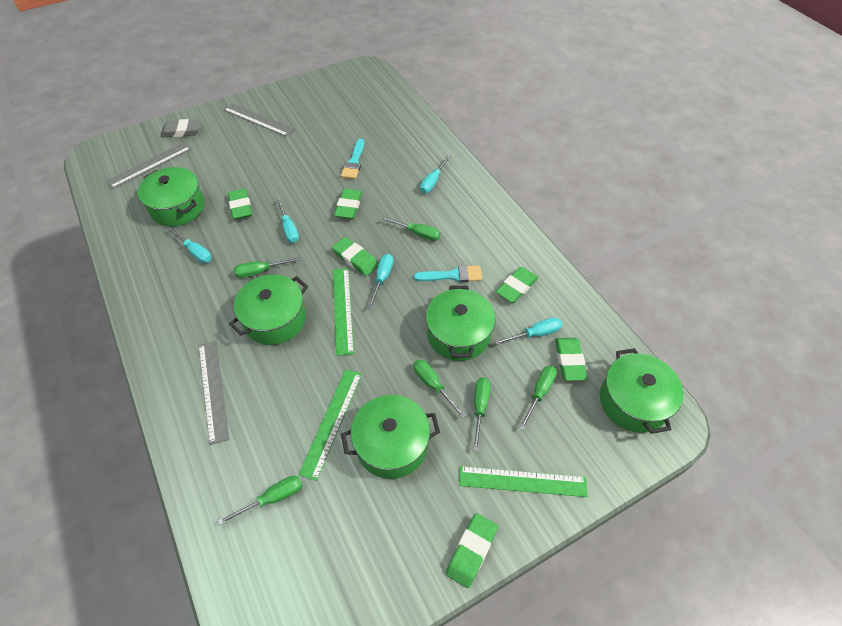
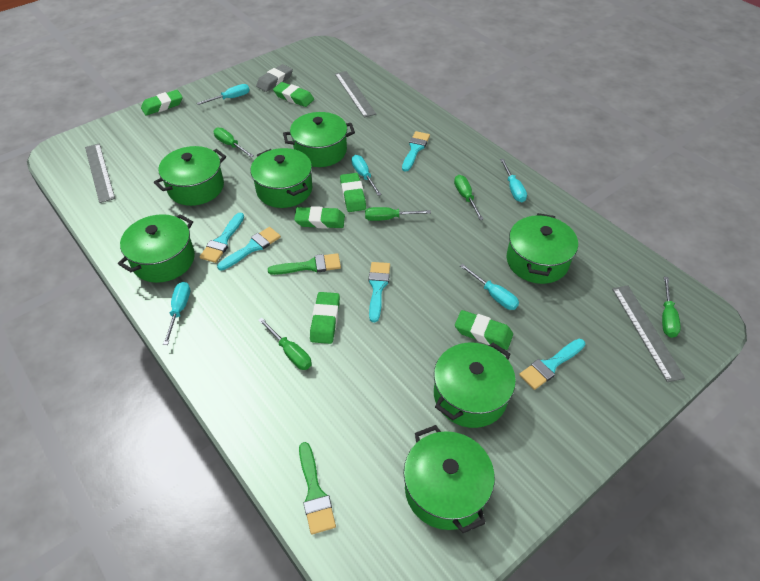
green brush: none = 0 -> [268,253,341,275] [299,442,336,535] = 2
green pot: [137,167,205,226] [229,275,308,345] [341,395,440,479] [426,286,495,361] [600,348,683,434] = 5 -> [118,214,195,283] [154,146,226,206] [250,148,312,208] [283,112,355,167] [404,425,495,533] [434,343,516,428] [507,213,578,284] = 7
green ruler: [298,369,362,481] [333,268,354,356] [459,466,588,497] = 3 -> none = 0
green screwdriver: [218,476,302,525] [234,257,301,278] [381,216,440,241] [413,360,466,418] [473,377,490,451] [519,365,557,430] = 6 -> [214,128,254,158] [258,318,312,370] [365,207,431,221] [454,175,484,220] [662,277,681,338] = 5
turquoise brush: [341,139,364,179] [414,265,482,283] = 2 -> [200,213,244,263] [217,227,281,270] [369,262,390,322] [402,131,430,172] [519,339,585,390] = 5

